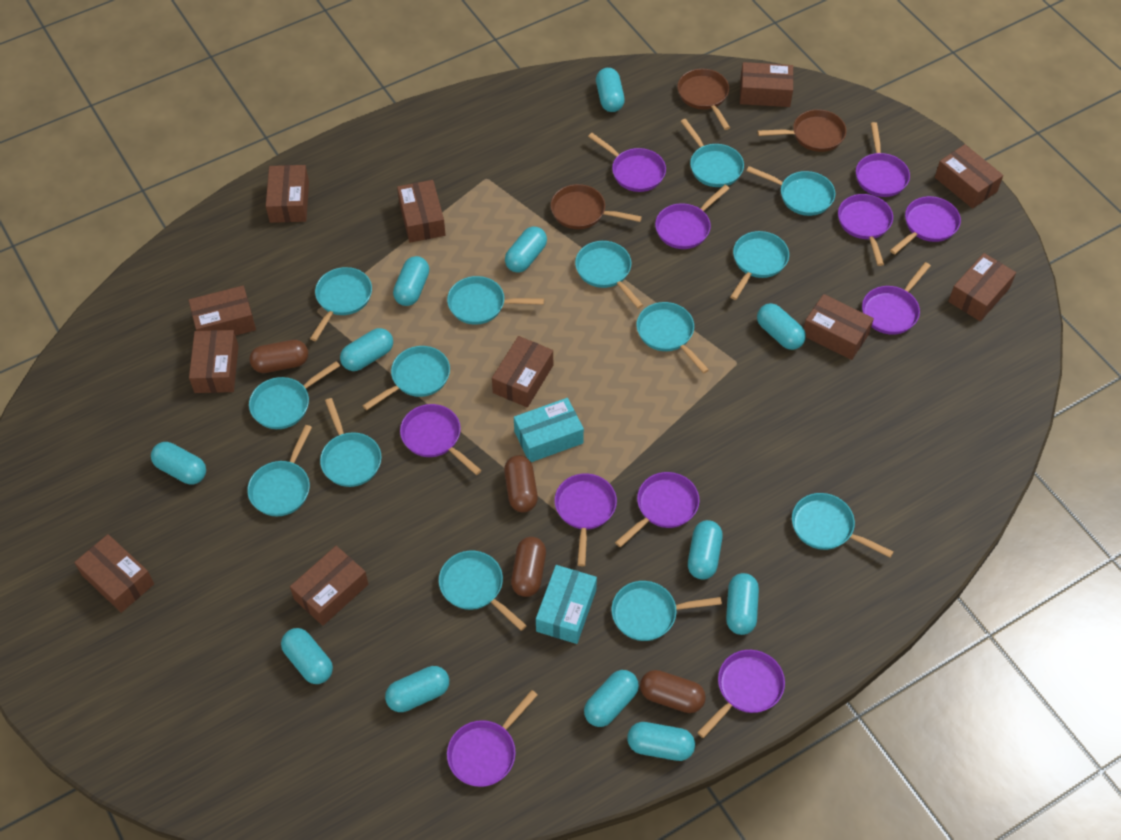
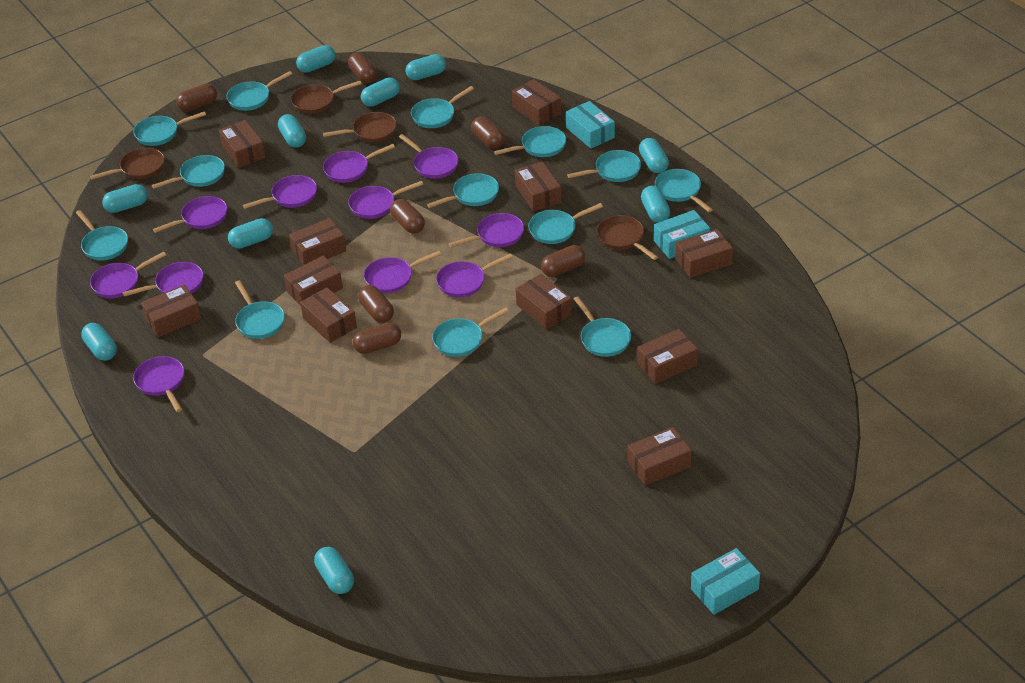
brown capsule: [249,340,308,373] [504,455,538,512] [511,537,546,597] [640,670,706,713] = 4 -> [176,83,217,111] [348,52,377,83] [353,323,401,354] [358,285,394,323] [390,199,425,234] [471,117,505,149] [541,245,586,277] = 7
brown pan: [551,184,642,229] [677,69,730,130] [758,109,846,152] = 3 -> [90,148,164,180] [291,81,362,114] [323,112,397,142] [597,215,658,260] = 4
turquoise box: [514,398,584,462] [536,565,597,644] = 2 -> [566,101,615,149] [654,210,710,259] [691,548,760,615] = 3
turquoise capsule: [151,442,206,484] [281,628,333,684] [340,328,393,371] [385,666,449,712] [393,256,429,306] [505,227,547,272] [584,670,639,727] [596,68,625,112] [627,722,695,761] [688,520,723,579] [726,573,759,635] [757,303,806,350] = 12 -> [81,323,117,361] [102,184,148,213] [228,218,273,249] [278,114,306,148] [296,45,335,73] [314,547,354,594] [361,78,400,107] [405,54,446,80] [639,138,669,173] [641,186,670,223] = 10
turquoise pan: [247,425,312,516] [249,361,340,429] [310,267,372,341] [320,398,382,487] [362,346,450,410] [439,551,527,631] [447,276,544,325] [575,241,643,309] [611,581,722,641] [636,302,709,373] [680,119,744,187] [730,231,789,300] [746,166,835,216] [792,493,893,558] = 14 -> [76,210,128,261] [133,111,206,146] [152,155,225,189] [227,71,292,111] [235,280,285,339] [411,86,474,128] [427,173,499,208] [432,308,509,357] [494,126,566,157] [528,203,603,244] [567,150,641,182] [574,296,631,357] [655,169,713,212] = 13

